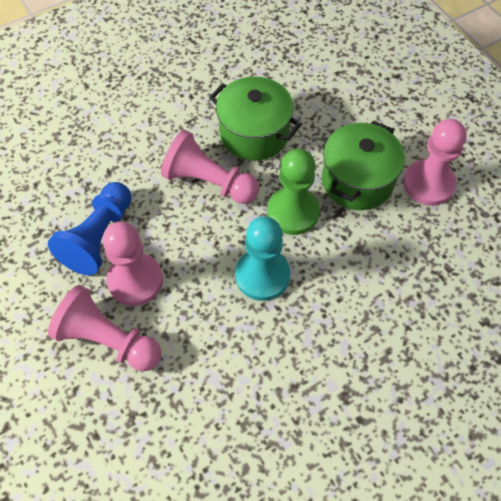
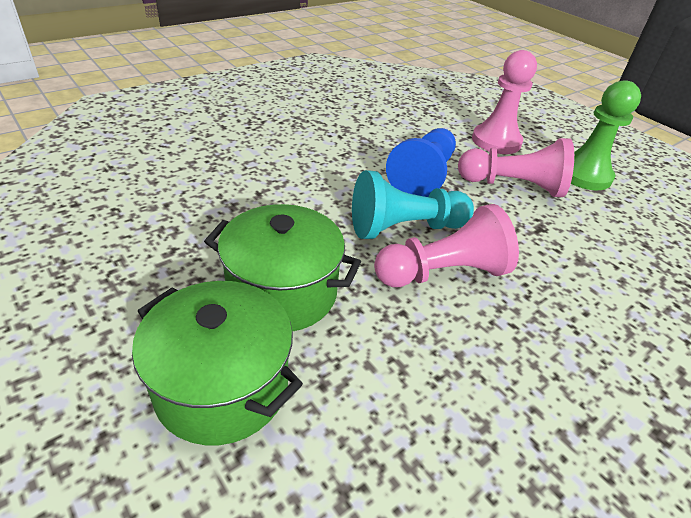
pink pawn: [48,285,161,371] [103,222,163,306] [161,130,259,204] [403,119,467,206] = 4 -> [374,204,519,287] [458,138,574,197] [472,50,537,154] = 3

